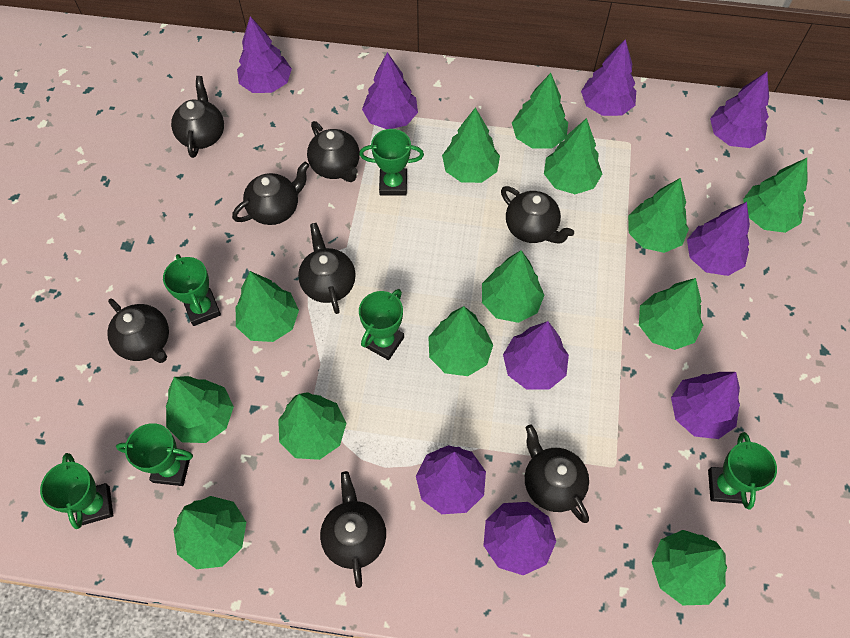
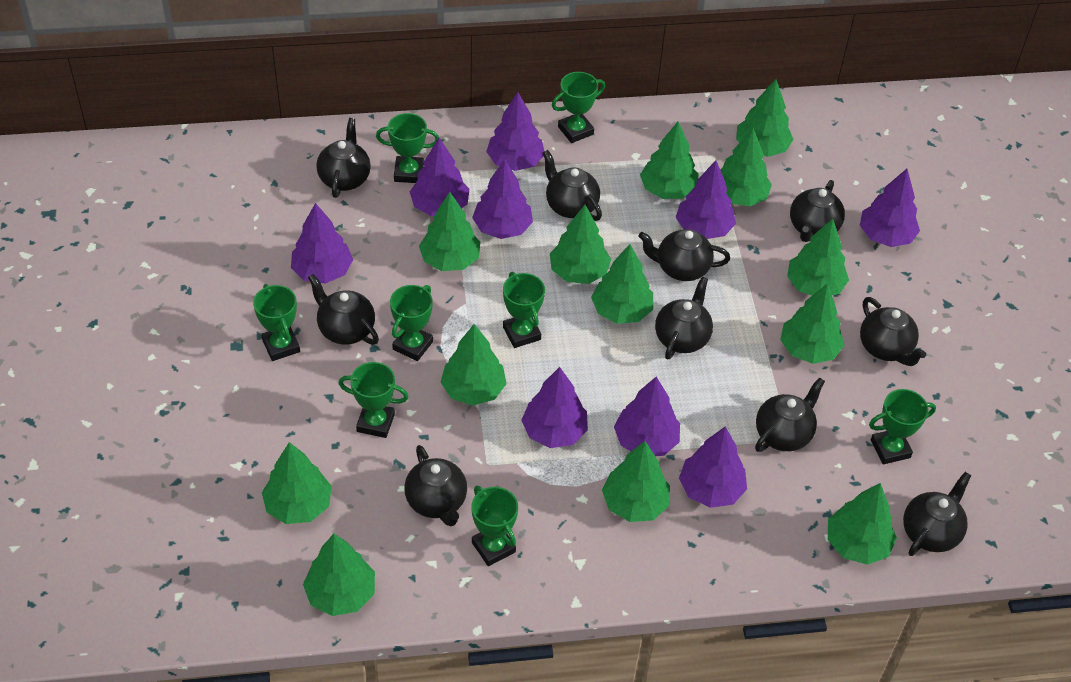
black teapot: [107,299,169,363] [171,76,224,158] [232,162,309,225] [298,223,355,314] [307,121,360,182] [320,471,386,588] [501,186,574,243] [525,425,589,523] = 8 -> [308,274,379,345] [316,118,371,198] [404,445,467,526] [543,150,602,221] [638,229,730,281] [655,276,713,360] [755,377,825,452] [790,180,845,242] [860,297,926,366] [903,472,971,556] = 10
green trophy: [40,453,113,529] [116,423,193,486] [163,254,221,326] [359,129,424,196] [359,289,404,360] [708,432,777,510] = 6 -> [253,284,300,361] [338,362,409,438] [376,113,439,183] [390,285,433,361] [472,486,518,566] [503,272,545,348] [552,72,605,143] [869,389,936,464] = 8

